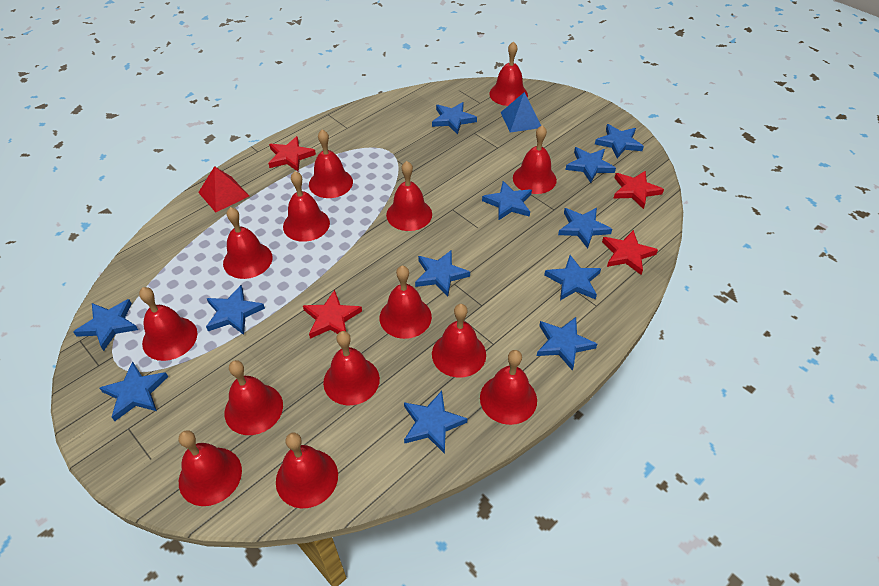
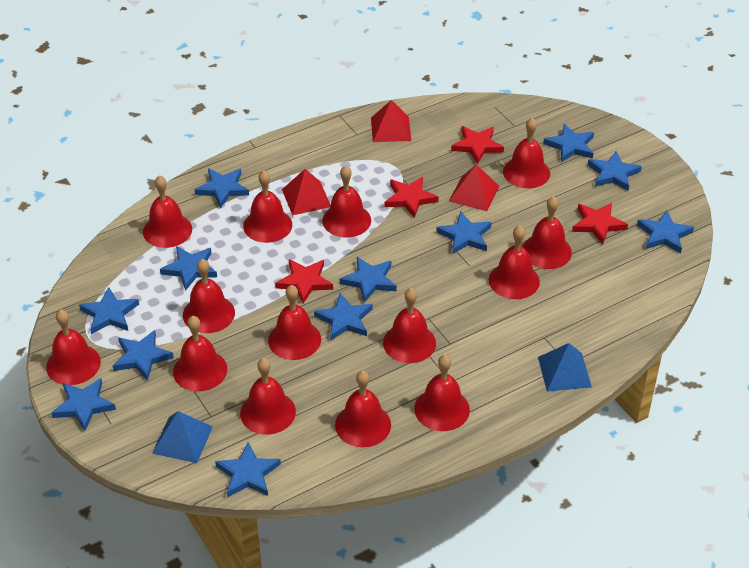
blue pyramid: [501,92,541,132] = 1 -> [152,411,213,463] [538,343,592,392] = 2
red pyramid: [198,166,249,212] = 1 -> [282,169,331,216] [371,100,411,142] [449,164,499,211] = 3

